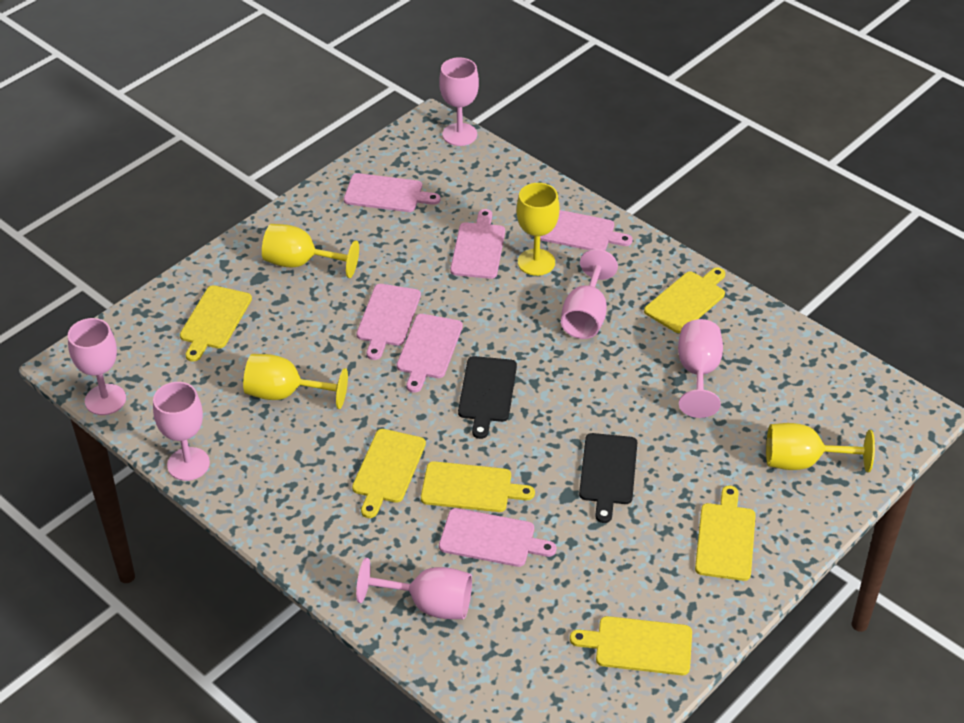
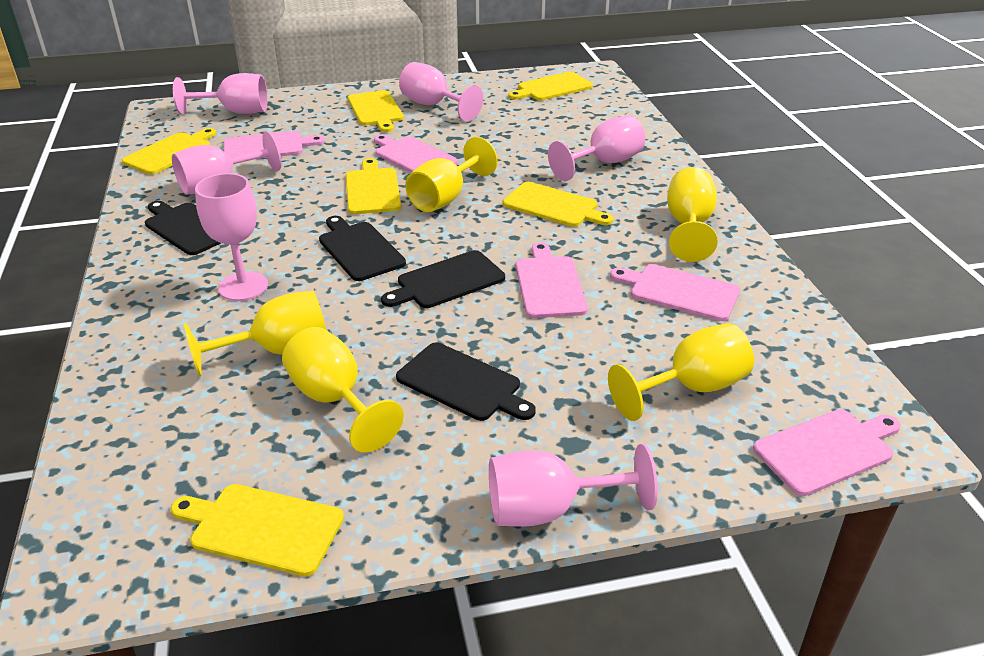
black cutting board: [458,356,517,439] [579,433,637,523] = 2 -> [145,201,221,255] [319,216,406,281] [381,250,505,308] [396,342,536,421] = 4
pink cutting board: [344,173,440,212] [357,284,421,360] [397,314,463,393] [439,508,556,567] [450,209,505,279] [533,210,633,251] = 6 -> [224,131,325,159] [374,134,458,173] [516,242,588,318] [610,264,740,321] [753,409,901,496] = 5
yellow goblet: [243,354,348,409] [262,224,359,278] [517,183,559,276] [766,423,875,472] = 4 -> [184,291,326,377] [282,327,404,453] [405,137,498,212] [608,323,754,421] [667,167,718,262] = 5

